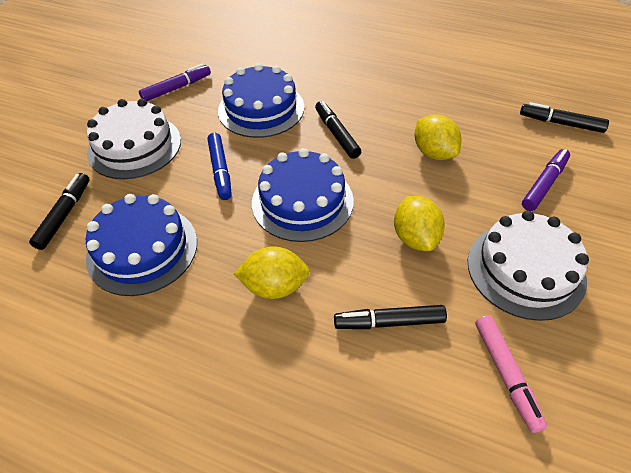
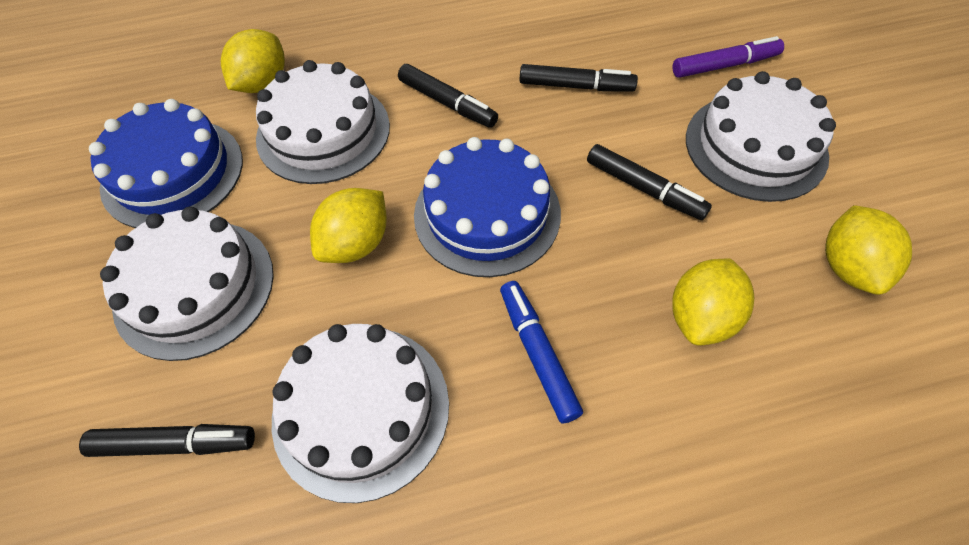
blue cake: [86,194,197,296] [218,63,304,138] [252,148,354,242] = 3 -> [89,99,243,228] [414,137,561,277] = 2
pink marker: [475,315,547,433] = 1 -> none = 0
purple marker: [139,64,211,101] [522,149,570,211] = 2 -> [673,36,784,78] = 1
white cake: [87,99,181,179] [468,211,589,321] = 2 -> [100,206,274,361] [256,60,390,184] [272,324,449,503] [686,71,836,202] = 4
yellow lemon: [234,246,310,299] [394,196,445,251] [415,114,461,160] = 3 -> [221,29,285,93] [310,188,387,263] [672,258,754,346] [825,205,912,295] = 4

